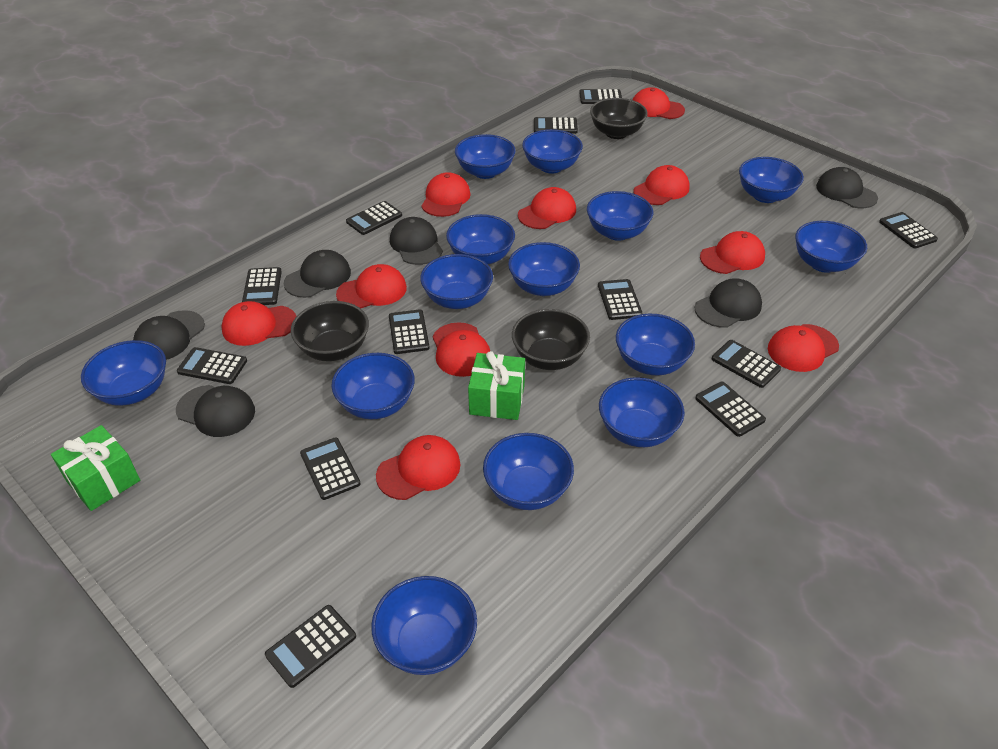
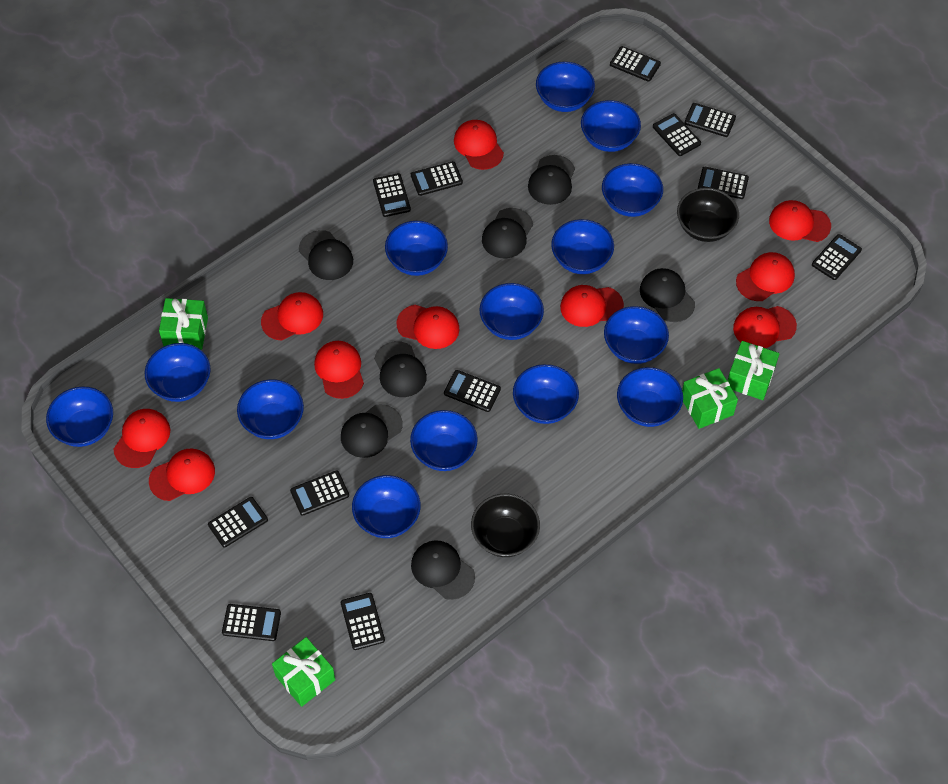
black bowl: [291,301,369,361] [512,309,590,370] [590,98,648,139] = 3 -> [471,494,540,557] [677,188,739,242] = 2
black cap: [133,310,205,360] [176,385,255,437] [284,250,351,298] [390,217,443,265] [694,278,762,328] [816,167,878,208] = 6 -> [299,230,353,280] [341,404,402,458] [374,341,427,397] [411,540,475,600] [482,208,533,258] [528,155,575,205] [640,268,695,322] = 7
green gift: [51,425,140,511] [468,351,525,420] = 2 -> [159,298,208,350] [272,637,335,707] [682,368,738,429] [728,341,780,400] = 4

